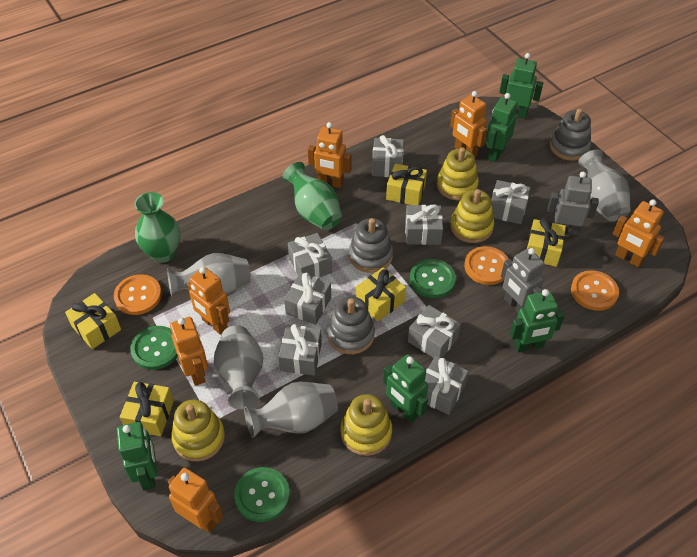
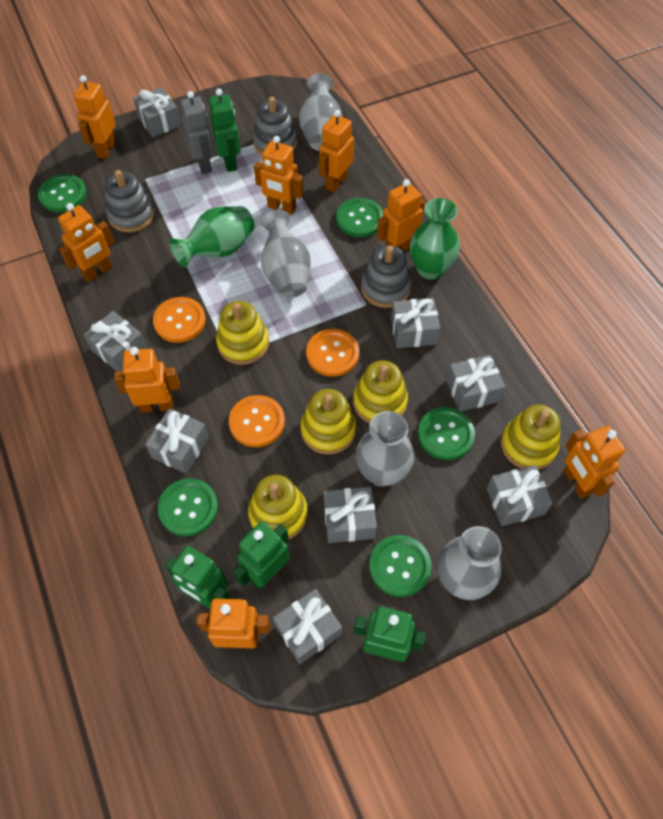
green button: [130,326,178,370] [234,467,290,522] [410,259,456,298] = 3 -> [38,174,87,212] [158,478,218,537] [336,198,383,237] [369,535,432,597] [418,407,475,460] = 5
green robot: [117,422,157,490] [383,354,428,423] [486,93,518,162] [499,53,543,119] [510,289,565,352] = 5 -> [165,546,230,608] [209,89,240,172] [233,522,290,590] [354,606,426,662] = 4
grey robot: [501,248,545,313] [547,172,599,236] = 2 -> [180,91,214,174] = 1
orange robot: [168,468,224,533] [170,317,208,386] [187,267,230,335] [308,122,351,188] [450,91,487,157] [613,199,665,267] = 6 -> [58,203,114,282] [73,75,116,159] [114,347,180,413] [196,598,270,648] [254,136,303,215] [319,110,354,193] [377,179,425,251] [564,426,625,499] = 8
yellow gift: [65,293,121,349] [120,382,174,436] [356,268,406,322] [386,163,427,205] [527,218,566,267] = 5 -> none = 0
yellow stacking toy: [171,399,225,461] [340,394,392,456] [437,147,479,201] [450,189,494,243] = 4 -> [216,301,269,365] [248,475,308,539] [301,389,356,454] [353,360,408,423] [501,404,561,470] = 5

